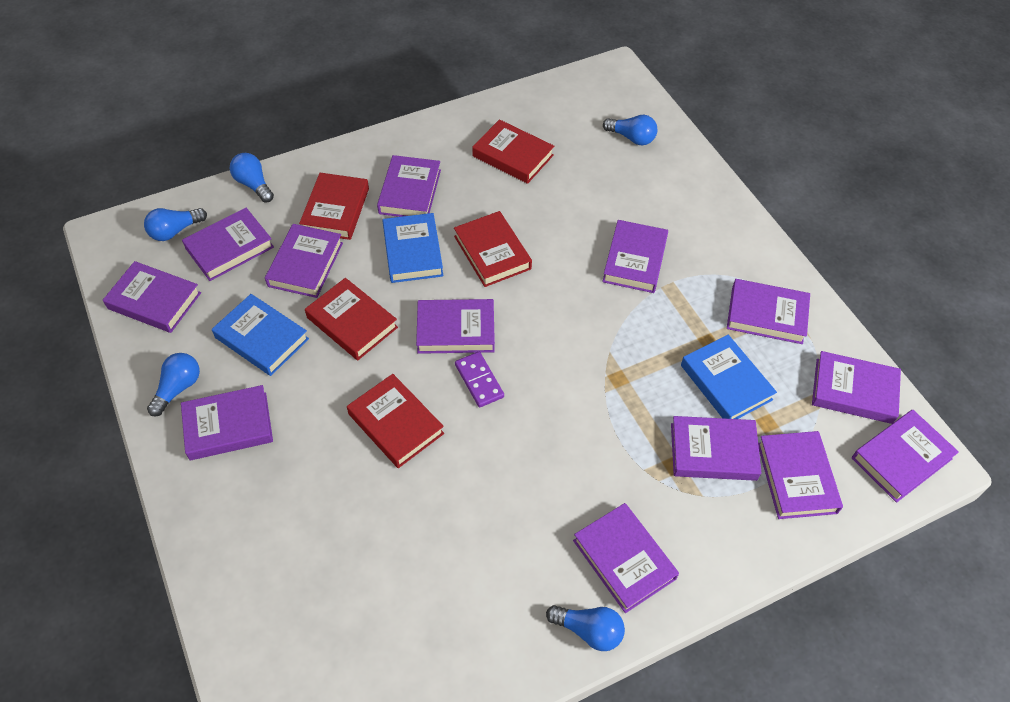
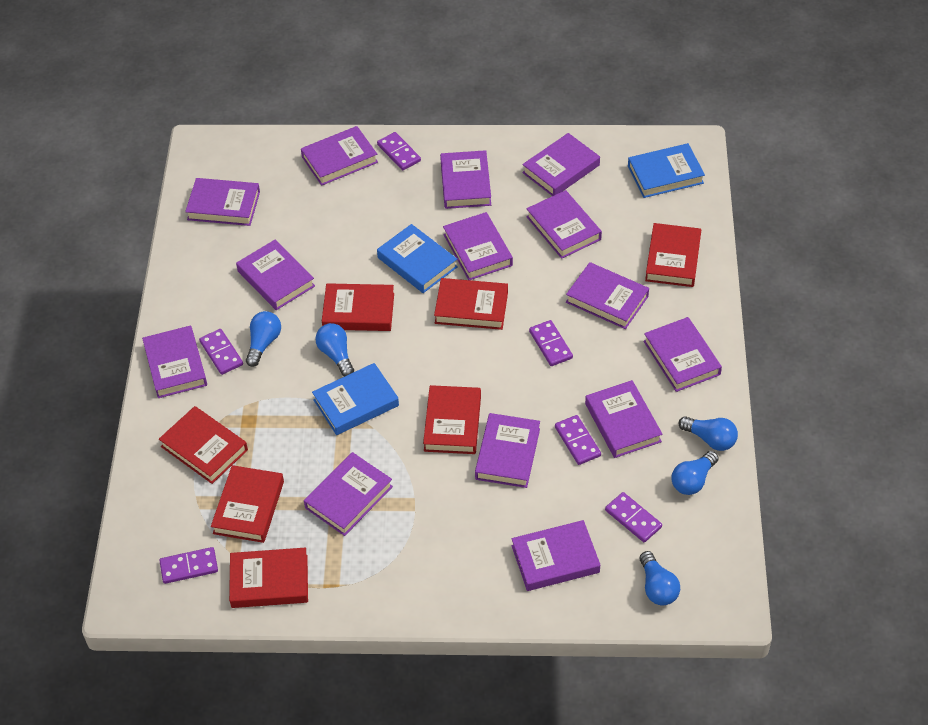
purple book: [103,261,201,333] [181,385,273,460] [182,208,274,281] [265,224,343,298] [377,155,441,217] [416,299,495,354] [573,503,679,613] [602,220,668,293] [671,416,761,481] [727,279,810,344] [758,431,843,519] [812,351,901,424] [852,410,959,503] = 13 -> [142,325,207,398] [185,178,260,226] [236,240,315,310] [301,126,378,186] [304,452,393,536] [440,150,491,209] [443,212,513,280] [475,413,540,488] [512,520,600,591] [522,133,600,196] [526,190,602,259] [566,262,649,329] [585,380,663,458] [643,317,722,392] = 14
purple domino: [455,352,504,408] = 1 -> [159,547,218,584] [199,329,243,375] [377,132,421,170] [529,320,573,366] [555,415,601,465] [605,492,662,542] = 6
red book: [299,173,369,240] [305,278,398,360] [347,374,444,468] [454,211,532,287] [472,119,554,184] = 5 -> [159,406,248,484] [211,465,284,543] [229,548,308,608] [322,283,394,331] [423,385,481,454] [434,278,508,330] [645,223,701,287] = 7

